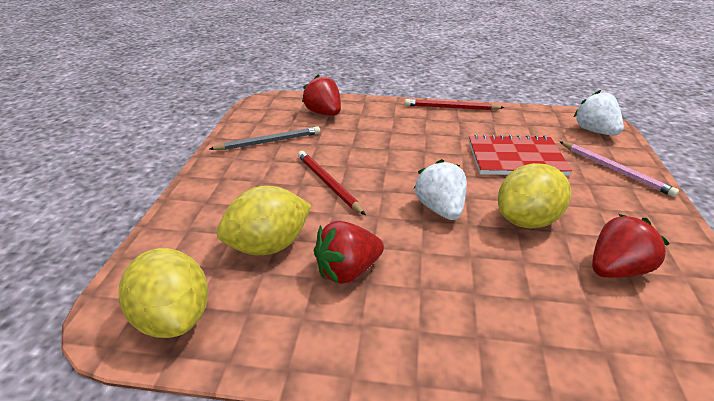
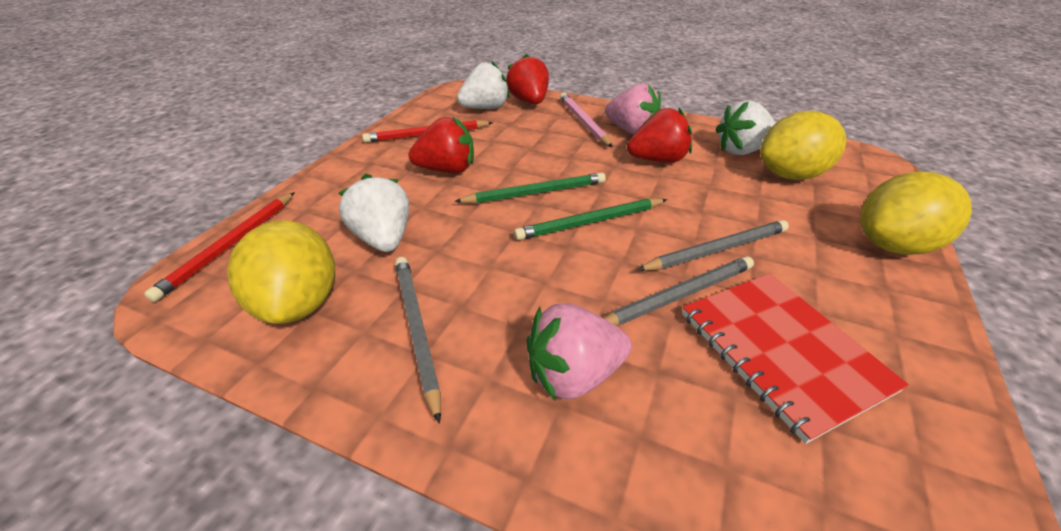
green pencil: none = 0 -> [454,172,606,203] [514,198,667,240] = 2
grey pencil: [210,126,320,150] = 1 -> [395,257,441,424] [604,256,754,326] [637,220,789,271] = 3
pink strawberry: none = 0 -> [527,303,632,401] [605,84,661,134] = 2
white strawberry: [414,159,467,220] [574,90,624,136] = 2 -> [339,174,409,252] [457,61,510,109] [715,100,776,155] = 3

